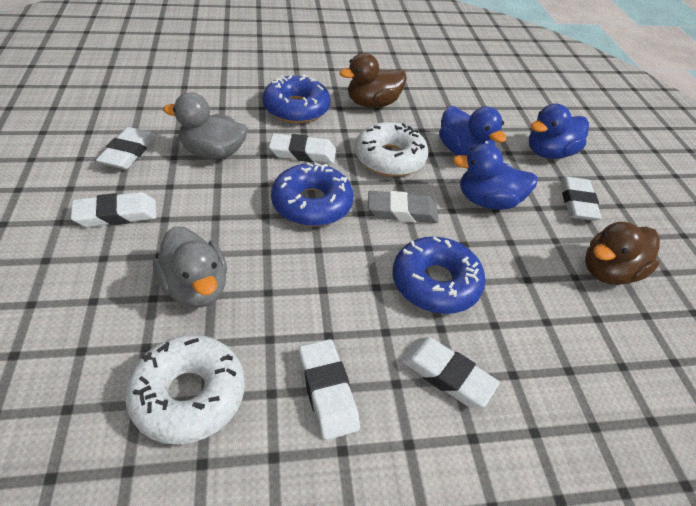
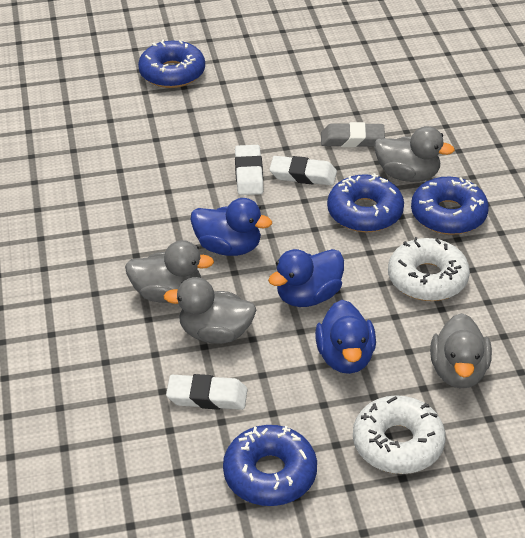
blue donut: [262,74,331,123] [271,162,354,226] [393,237,486,314] = 3 -> [138,40,205,88] [223,425,317,506] [327,173,404,232] [411,177,489,235] = 4
brown duck: [339,53,407,108] [585,222,660,285] = 2 -> none = 0
grey duck: [153,226,227,308] [163,92,248,159] = 2 -> [125,240,214,303] [163,277,256,344] [374,126,455,182] [430,313,492,388] = 4
white eraser: [70,192,157,227] [96,127,156,169] [269,133,336,163] [299,339,360,440] [401,337,500,408] [560,177,602,221] = 6 -> [166,374,247,410] [235,145,264,195] [269,156,337,186] = 3

